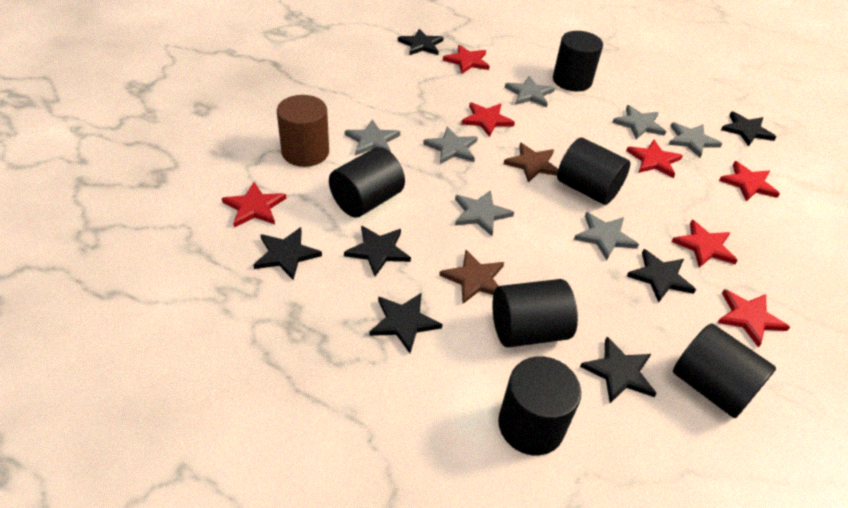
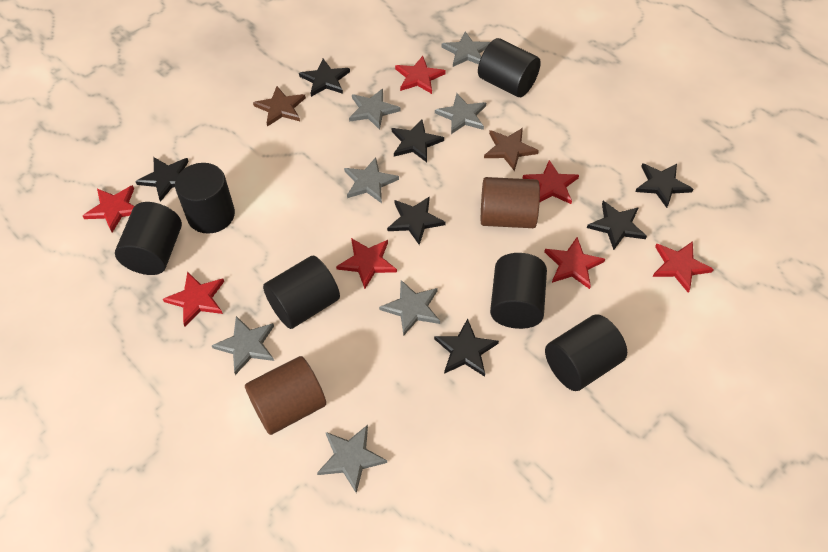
brown cylinder: [277,95,329,167] = 1 -> [245,356,326,435] [481,177,540,228] = 2

